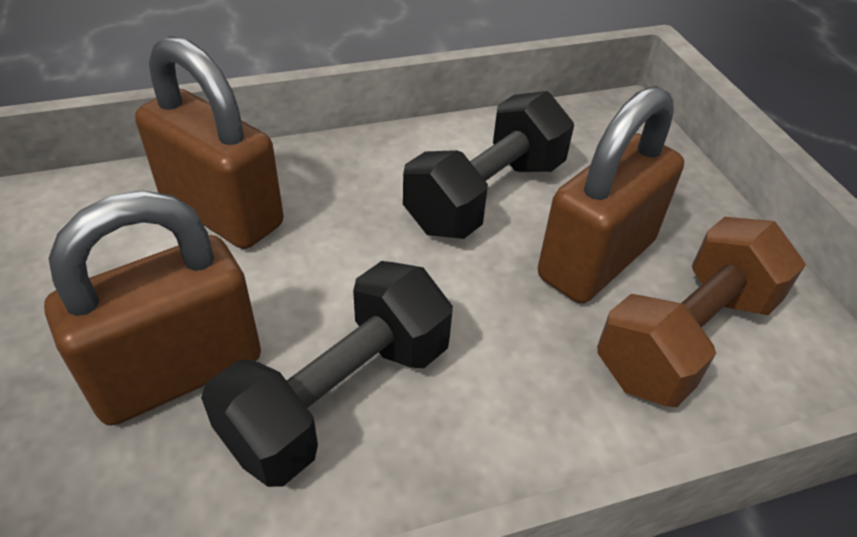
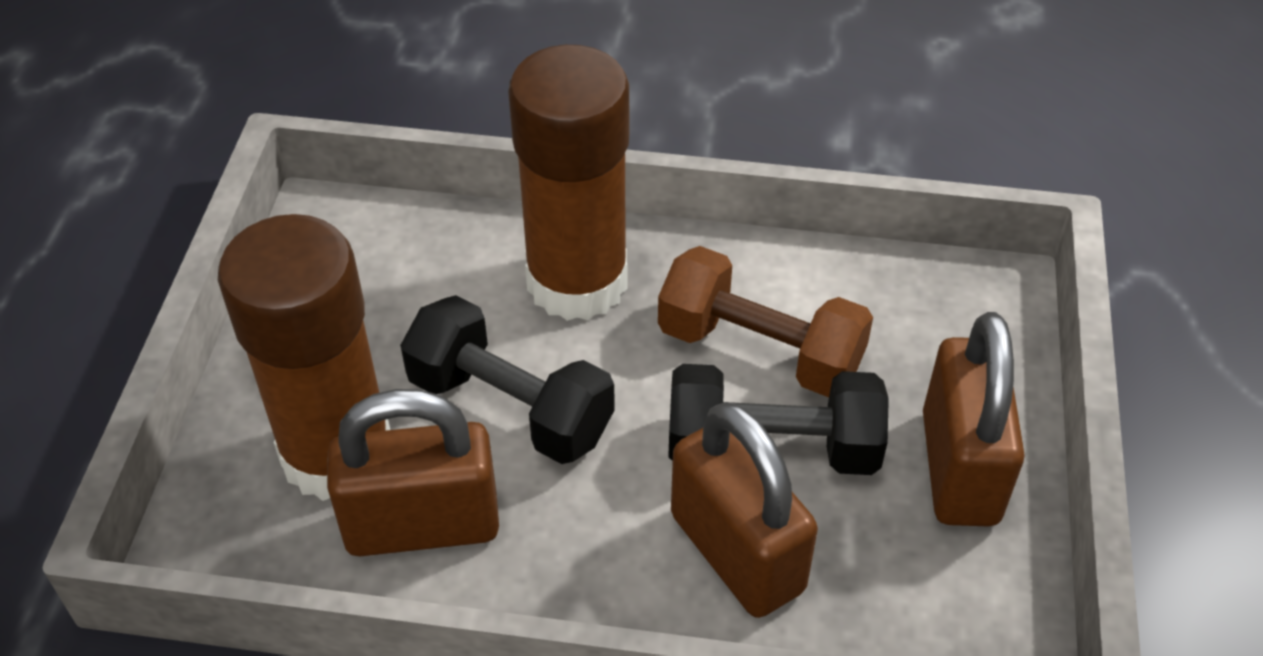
brown glue stick: none = 0 -> [218,214,390,501] [508,45,629,321] = 2

